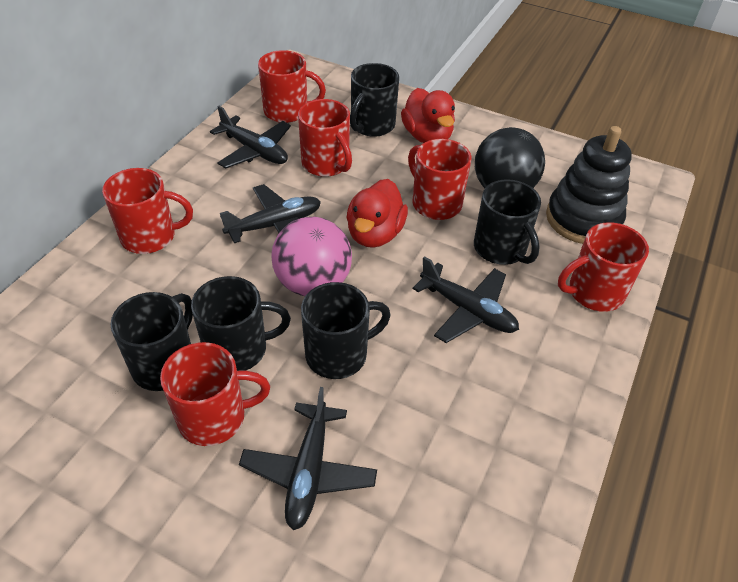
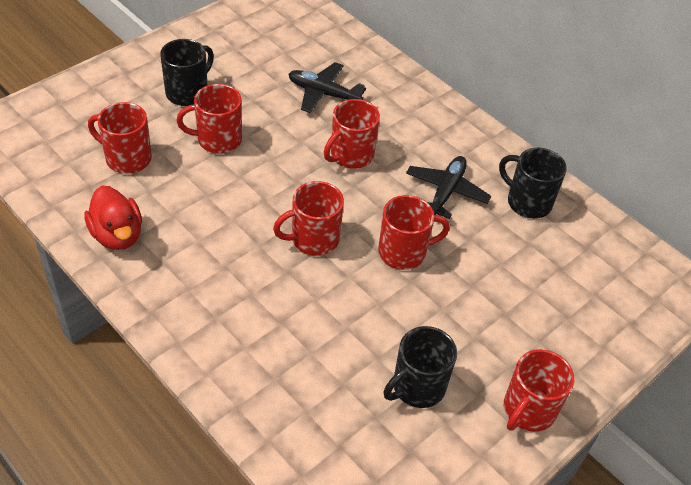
black ball: [475,127,545,188] = 1 -> none = 0
black mug: [111,292,193,391] [191,276,291,371] [301,282,391,379] [350,63,399,137] [474,179,541,265] = 5 -> [160,39,214,106] [384,326,457,408] [499,148,567,219] = 3
black plane: [210,106,291,169] [220,184,321,243] [239,387,377,530] [412,256,519,343] = 4 -> [288,62,366,113] [406,156,491,219] = 2
black stacking toy: [546,126,632,244] = 1 -> none = 0
pink ball: [271,217,352,296] = 1 -> none = 0
red duck: [347,179,408,248] [401,88,455,143] = 2 -> [84,186,142,250] = 1

